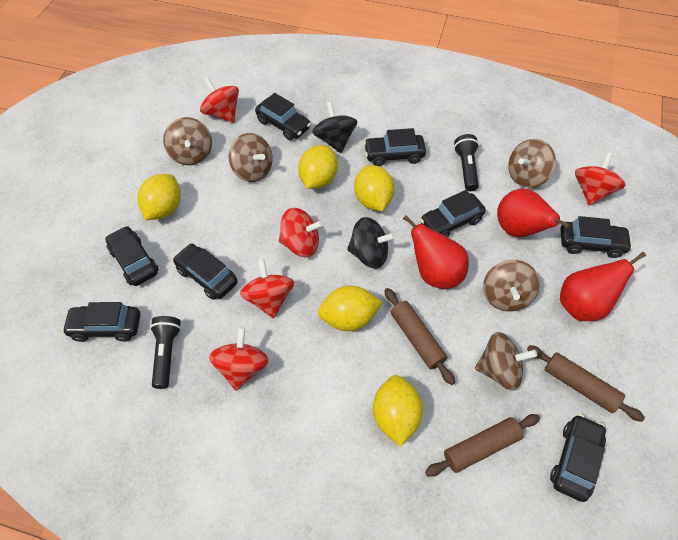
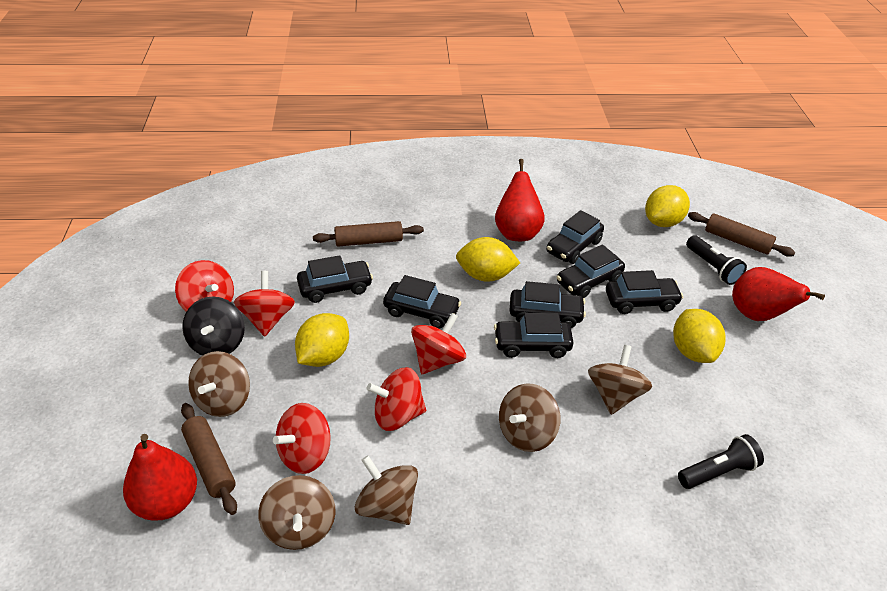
black car: [62,302,140,342] [105,226,159,286] [173,243,238,300] [255,93,311,140] [364,128,426,166] [420,190,486,237] [550,414,606,502] [560,216,632,258] = 8 -> [297,255,373,303] [383,275,461,328] [494,313,573,358] [510,281,586,328] [546,210,604,264] [557,244,625,298] [606,270,683,314] = 7
black spinning top: [312,101,357,153] [347,217,396,269] = 2 -> [182,296,245,356] = 1
yellow lemon: [137,174,181,220] [298,145,338,189] [318,286,383,331] [354,165,395,211] [373,375,423,447] = 5 -> [295,313,349,367] [456,237,520,282] [645,185,690,227] [673,309,726,363] = 4

